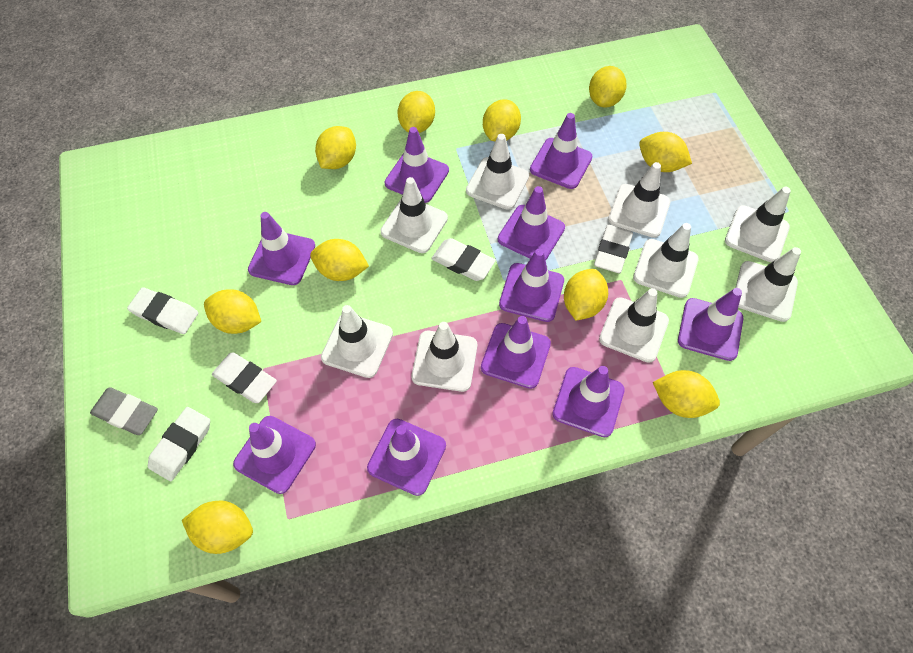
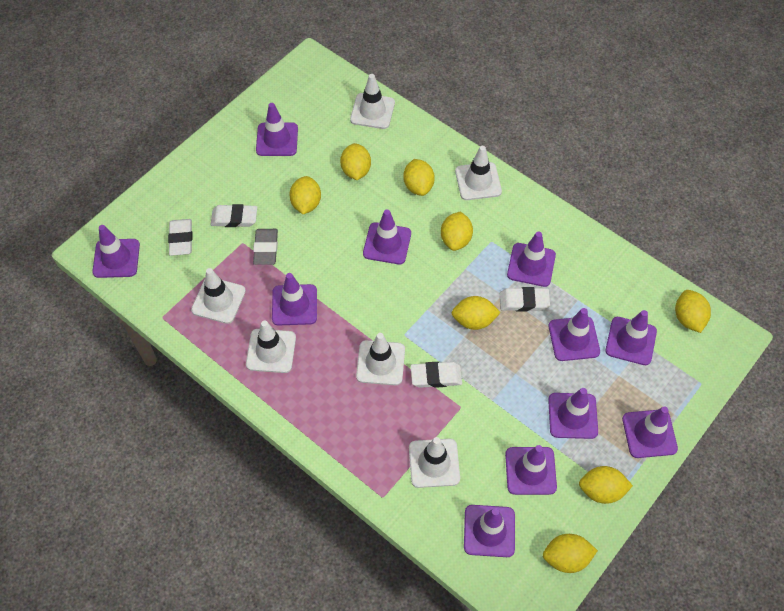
purple traffic cone: [233,416,316,494] [248,212,315,285] [367,419,446,496] [384,127,449,203] [481,316,551,389] [498,186,565,260] [499,248,564,322] [530,113,593,189] [552,366,625,437] [678,288,743,361] = 10 -> [92,225,140,278] [256,103,298,156] [272,273,317,325] [363,210,411,264] [464,505,515,557] [505,445,557,495] [507,231,556,287] [548,388,598,439] [549,308,600,361] [606,310,657,365] [622,406,678,458] = 11
white eraser: [127,287,198,334] [148,407,210,481] [212,353,277,403] [432,238,496,281] [594,225,633,273] = 5 -> [168,219,192,256] [211,204,257,227] [411,362,462,388] [500,287,550,312] = 4
white traffic cone: [321,305,393,378] [381,177,448,253] [412,322,477,392] [466,134,529,210] [599,288,669,363] [608,162,670,238] [633,223,699,298] [725,187,791,262] [735,247,801,322] = 9 -> [191,268,246,324] [246,320,296,373] [350,74,395,129] [356,333,405,385] [409,437,460,488] [455,146,502,200] = 6
yellow lemon: [182,501,253,554] [204,289,261,334] [310,239,369,281] [315,126,356,169] [398,91,435,133] [483,99,521,141] [564,269,608,321] [589,66,627,108] [639,132,692,172] [653,370,720,418] = 10 -> [289,176,321,214] [340,143,371,180] [403,159,435,196] [441,212,473,251] [452,296,501,330] [543,534,598,573] [579,466,633,504] [675,290,711,333] = 8

